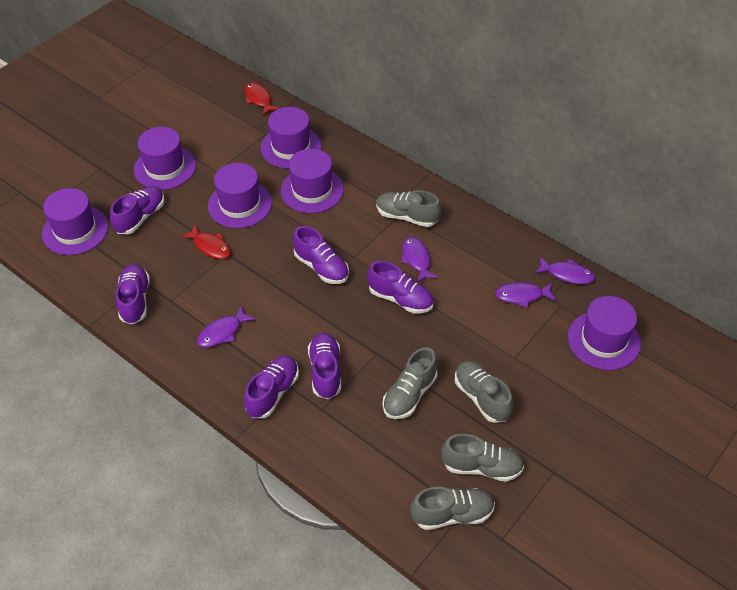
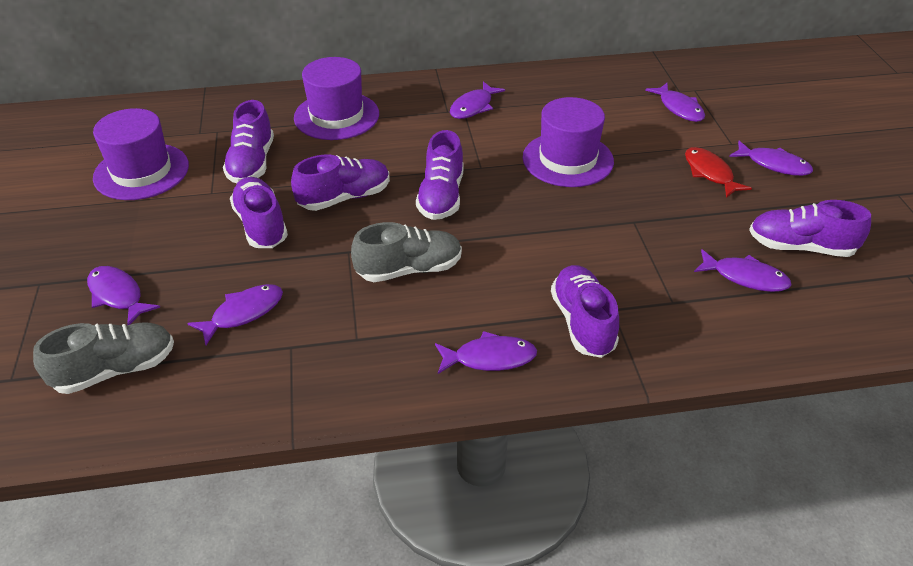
grey shoe: [376,190,441,227] [383,347,438,419] [411,487,495,530] [441,434,524,482] [455,361,513,423] = 5 -> [33,322,174,394] [351,222,462,282] = 2
purple fish: [197,306,255,347] [401,237,438,283] [495,282,556,308] [535,257,595,284] = 4 -> [87,266,160,325] [187,284,283,345] [435,331,537,374] [450,81,505,119] [645,83,705,122] [694,249,792,292] [729,141,813,176] = 7
purple hat: [42,188,109,255] [134,127,196,190] [208,163,272,228] [261,107,322,169] [281,149,344,213] [568,296,641,370] = 6 -> [93,108,189,200] [294,57,379,140] [523,97,614,187] = 3
red fish: [180,224,231,259] [245,82,280,115] = 2 -> [685,147,752,198] = 1

